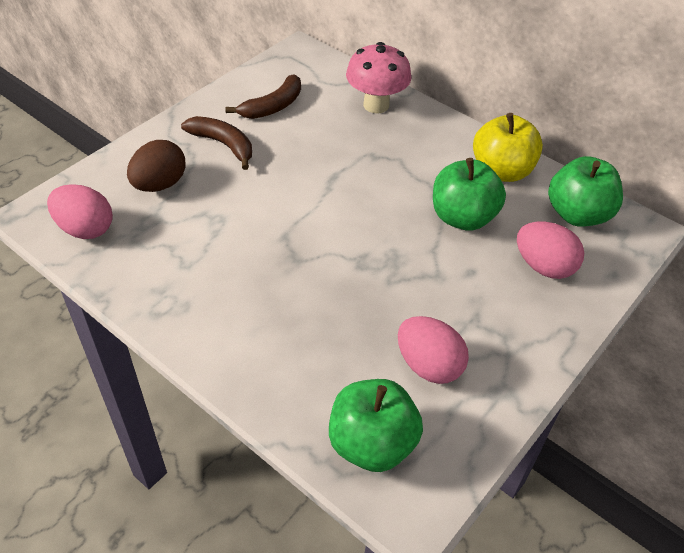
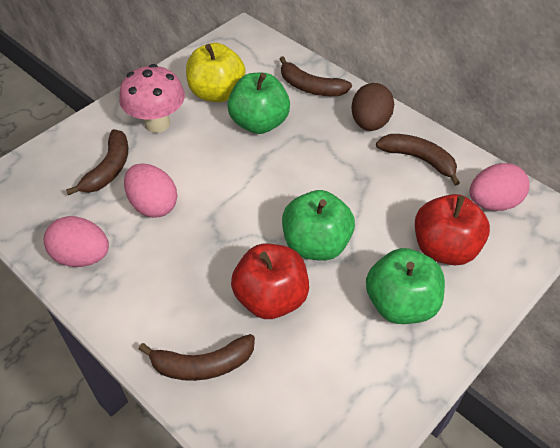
brown banana: [181,116,252,170] [226,74,301,119] = 2 -> [66,129,128,195] [139,334,255,381] [280,56,352,96] [376,134,460,186] = 4
red apple: none = 0 -> [231,244,309,319] [415,194,490,265] = 2

